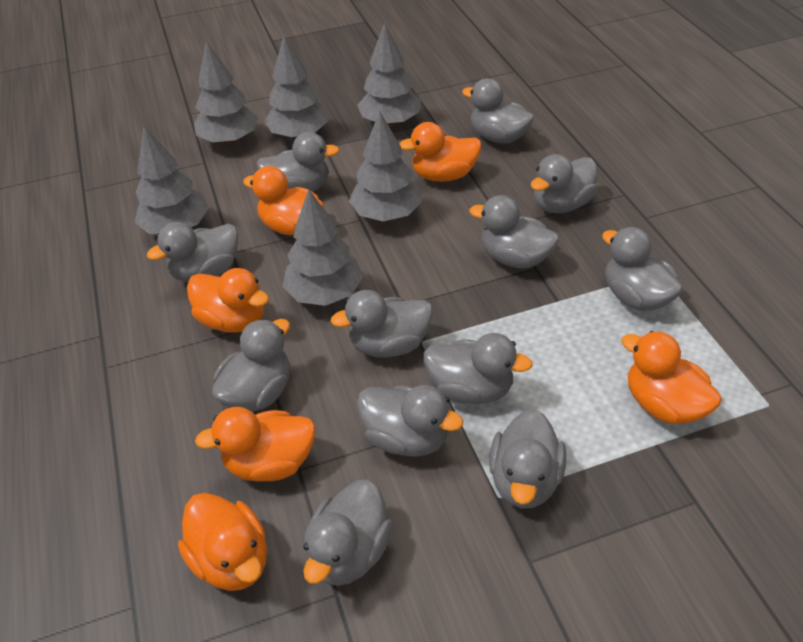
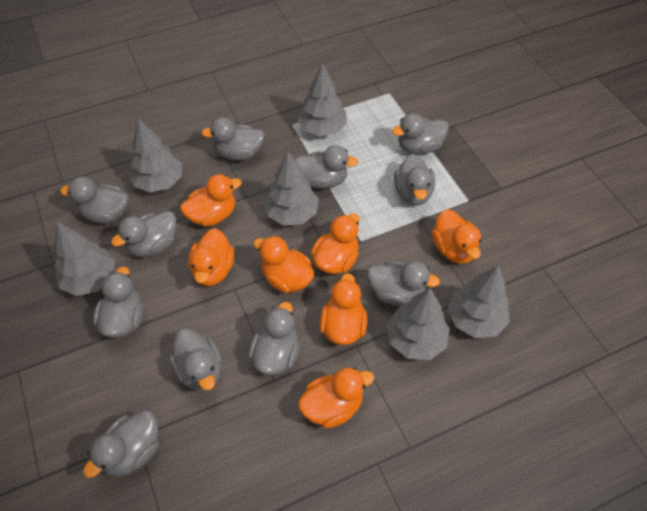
grey duck: [147,222,238,282] [212,319,290,412] [257,132,339,192] [303,480,393,586] [330,290,433,358] [357,385,463,457] [424,333,533,404] [462,78,534,144] [469,195,559,268] [489,409,566,508] [531,154,598,214] [602,227,683,311] = 12 -> [60,176,129,223] [83,410,159,478] [93,266,144,338] [111,211,176,257] [169,329,222,391] [201,117,265,160] [248,302,300,375] [295,145,358,189] [367,261,440,305] [392,113,449,155] [394,154,435,206] = 11
orange duck: [178,493,267,591] [187,268,269,333] [195,407,316,481] [243,166,324,235] [399,122,481,182] [621,331,722,424] = 6 -> [180,174,242,227] [189,228,234,286] [253,236,314,293] [298,368,374,428] [311,213,360,274] [320,273,367,345] [432,209,481,264] = 7

